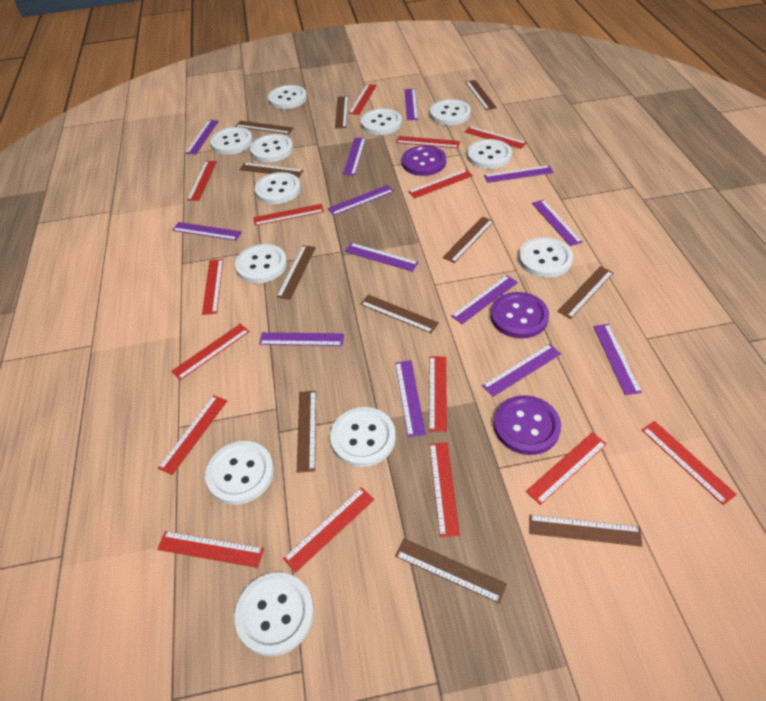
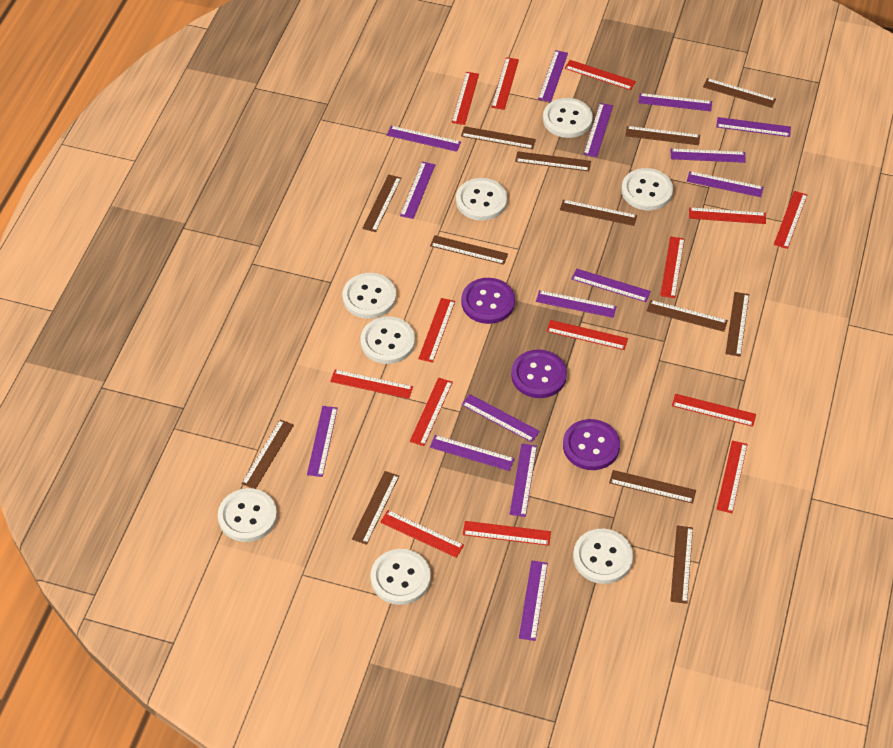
brown ruler: [235,121,293,134] [239,163,303,178] [277,245,316,300] [297,391,316,473] [335,96,348,128] [360,295,439,333] [395,538,507,604] [442,217,494,263] [465,80,497,110] [529,515,643,547] [557,266,613,319] = 11 -> [241,420,294,489] [352,471,399,545] [362,174,401,232] [430,235,508,265] [461,126,536,149] [515,151,591,171] [560,199,637,226] [609,470,696,503] [625,126,700,145] [647,300,728,332] [670,525,693,604] [703,78,776,108] [726,292,749,357] = 13
purple ruler: [172,222,242,241] [186,120,219,154] [259,332,344,346] [327,185,394,216] [343,138,366,175] [345,243,419,272] [395,360,426,437] [405,89,418,120] [451,275,518,324] [482,344,561,397] [484,165,553,183] [532,199,582,246] [593,324,642,395] = 13 -> [307,406,338,477] [387,126,461,152] [400,162,435,219] [430,435,515,471] [462,394,540,442] [510,444,537,517] [519,561,548,641] [536,290,617,318] [538,50,568,102] [572,268,651,302] [583,103,613,157] [638,93,712,111] [671,149,746,163] [687,171,763,197] [716,117,791,137] = 15
red ruler: [157,531,264,568] [158,395,227,475] [171,324,250,380] [187,161,217,201] [202,259,223,315] [253,204,324,226] [283,487,375,573] [349,84,377,115] [396,136,460,148] [408,169,473,198] [429,356,447,432] [429,442,460,537] [464,126,527,149] [526,432,607,505] [642,421,737,505] = 15 -> [330,370,413,399] [380,510,464,558] [410,378,453,446] [418,298,455,363] [452,72,479,125] [463,521,551,546] [491,57,519,110] [546,320,628,350] [565,60,636,90] [660,236,685,298] [672,394,756,427] [689,207,766,224] [716,440,748,513] [774,191,807,249] = 14
white button: [205,441,274,505] [210,127,253,155] [235,244,287,283] [235,572,314,656] [250,134,293,162] [255,172,301,204] [268,85,307,109] [330,407,396,467] [361,108,402,135] [430,99,471,125] [467,139,512,169] [519,237,573,278] = 12 -> [218,488,277,542] [342,273,396,319] [360,316,415,364] [370,549,431,605] [456,178,507,221] [543,98,593,138] [573,529,633,584] [621,168,673,210] = 8

